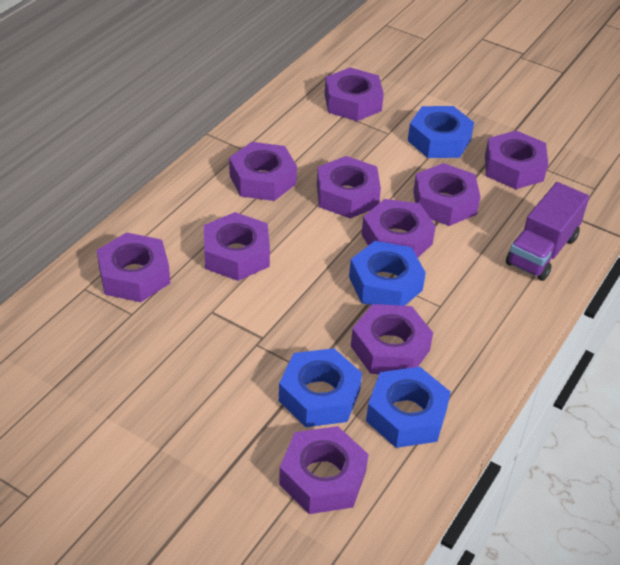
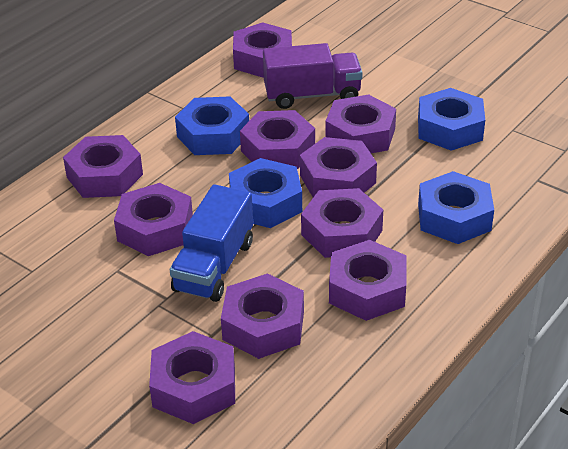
blue truck: none = 0 -> [170,184,253,302] = 1

